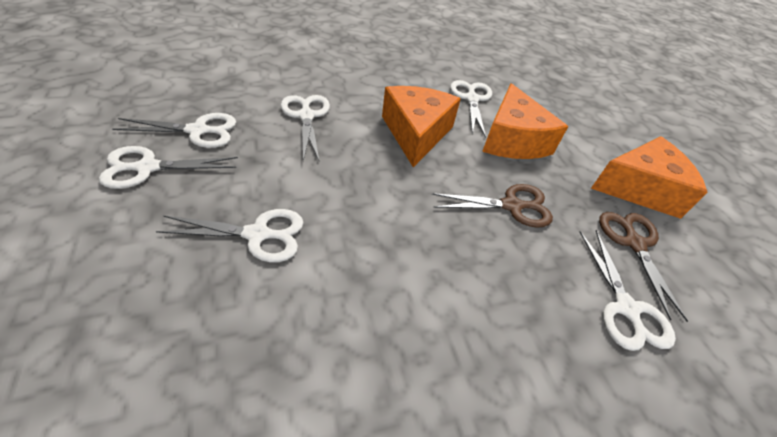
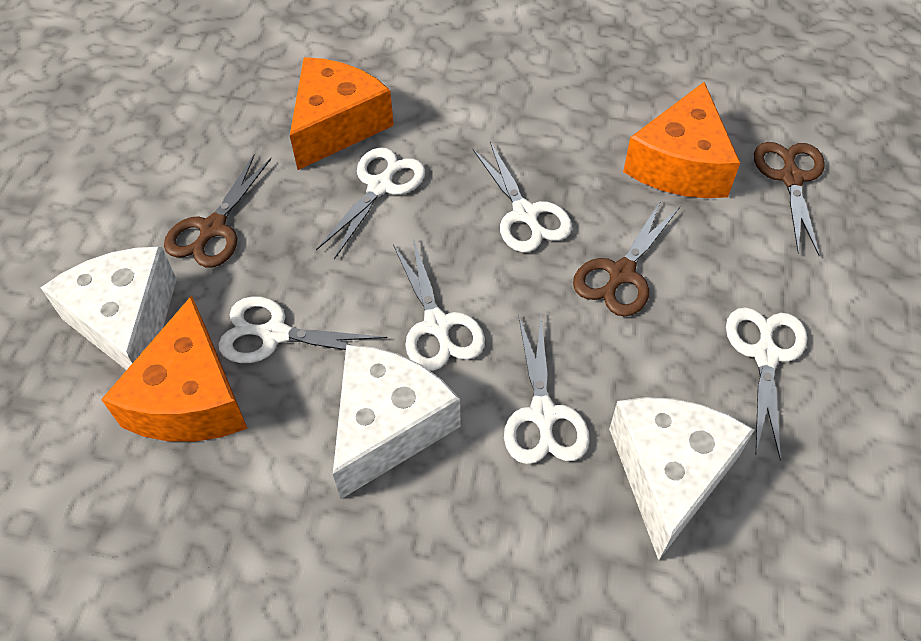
brown scissors: [432,184,553,228] [599,212,688,322] = 2 -> [164,154,271,268] [573,201,680,316] [754,142,825,256] = 3
white cheese: none = 0 -> [40,247,177,370] [333,345,461,499] [609,397,755,560] = 3

